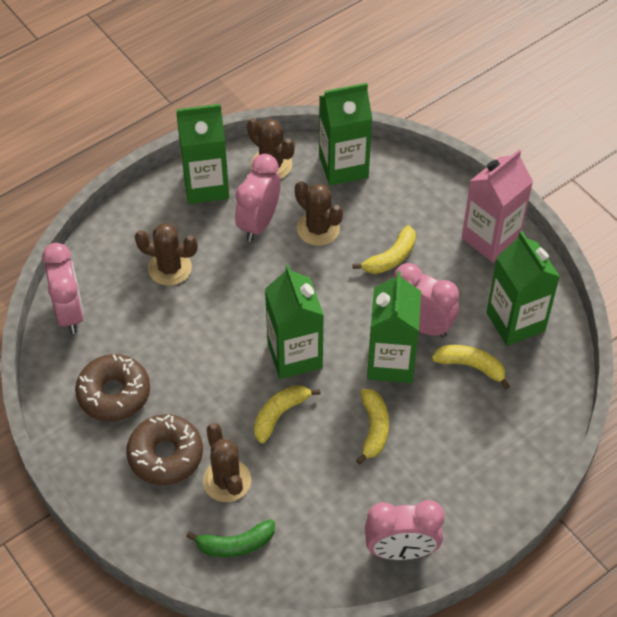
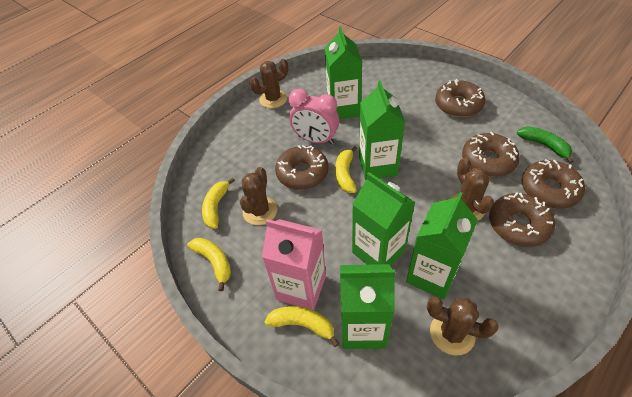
brown donut: [75,354,150,422] [126,414,203,485] = 2 -> [275,145,329,190] [435,79,485,117] [462,132,520,177] [489,192,555,247] [521,159,585,209] = 5
pink clock: [42,243,84,334] [235,154,281,241] [365,500,445,560] [394,263,459,338] = 4 -> [289,89,339,145] = 1

